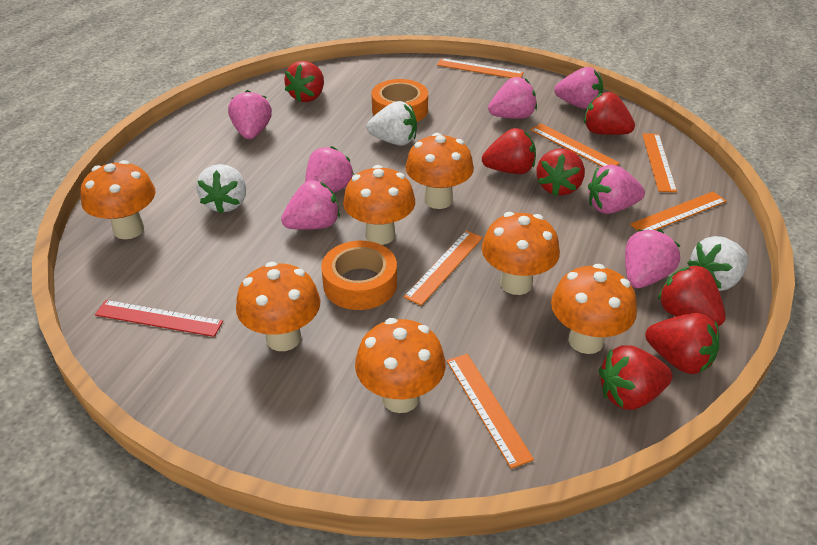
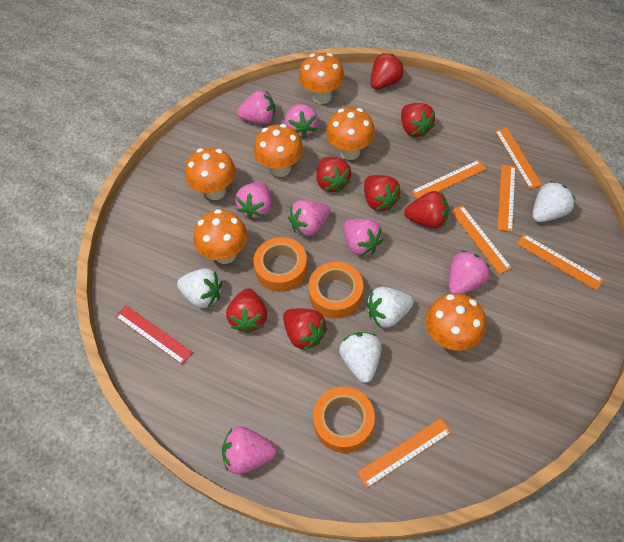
orange mushroom: [81,160,155,239] [236,262,321,351] [343,165,415,245] [355,318,446,413] [405,133,474,209] [482,212,560,295] [551,264,637,354] = 7 -> [185,147,236,200] [193,209,248,264] [254,124,303,177] [299,53,345,104] [326,107,375,160] [425,293,486,350] = 6
orange tape: [321,241,397,310] [372,79,428,122] = 2 -> [253,237,308,292] [308,262,363,319] [313,387,375,453] = 3
white strawberry: [196,164,246,214] [367,101,417,146] [688,236,748,291] = 3 -> [177,268,222,308] [339,332,382,383] [367,287,414,328] [532,181,575,222] = 4

